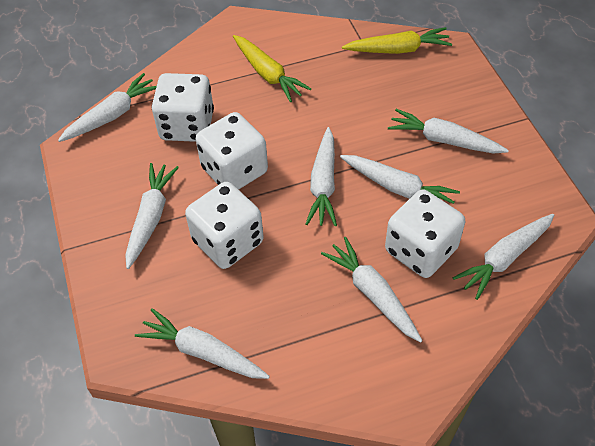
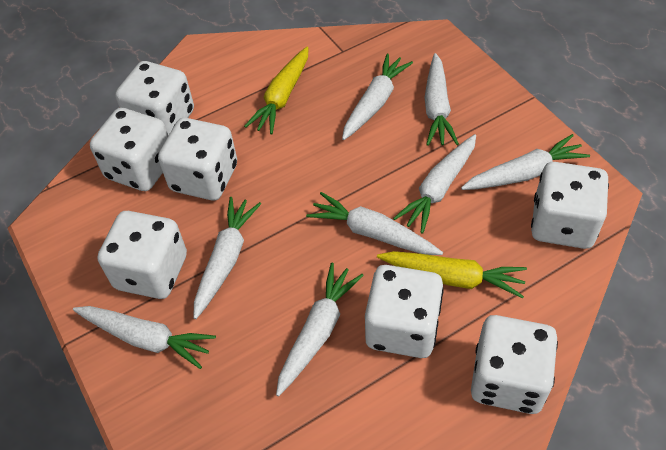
white dice: [152,73,214,142] [185,182,264,269] [196,112,268,190] [385,189,465,278] = 4 -> [90,108,168,191] [97,211,187,299] [115,61,194,136] [158,118,237,200] [365,265,444,358] [471,315,558,414] [531,162,609,249] = 7

